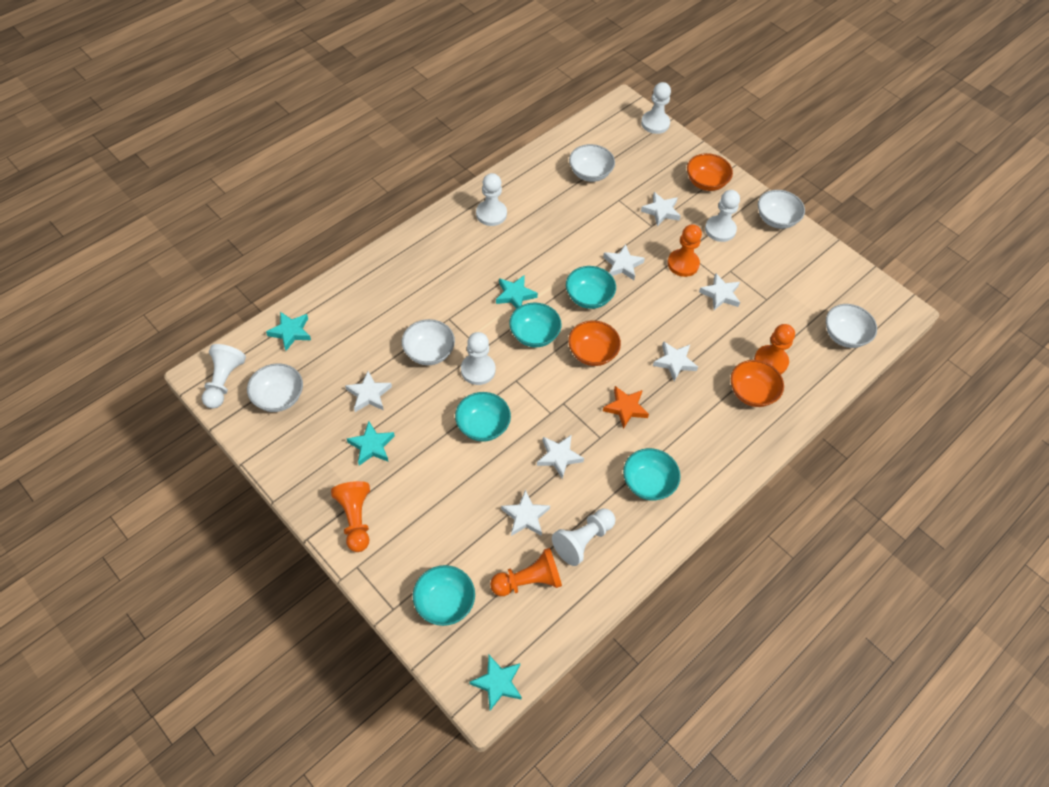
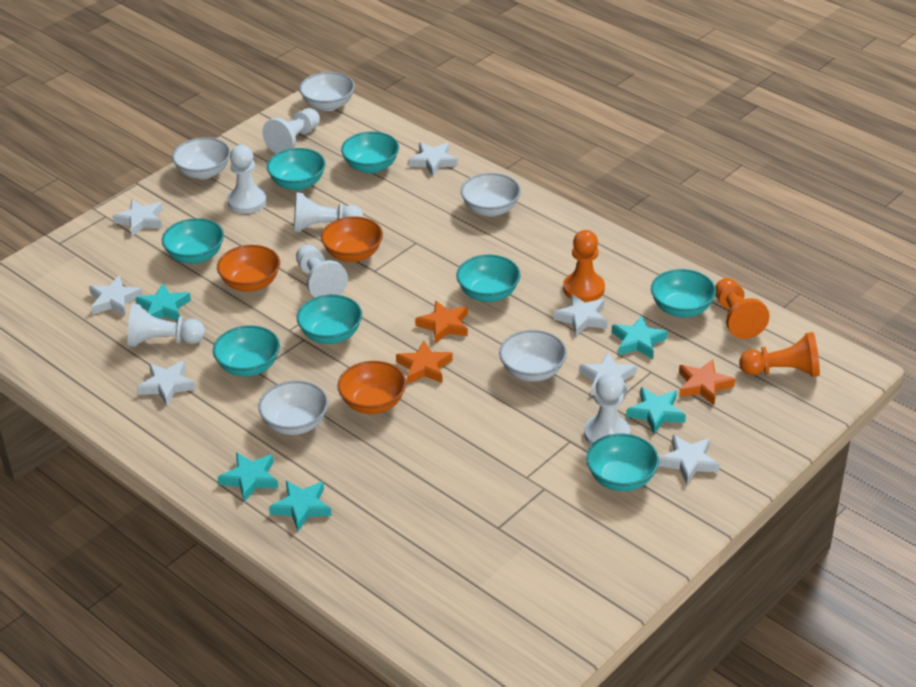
orange pawn: [331,481,370,552] [490,548,562,596] [667,224,702,277] [754,324,795,374] = 4 -> [563,230,605,302] [715,278,769,339] [739,332,820,377] = 3
orange star: [603,386,649,429] = 1 -> [396,341,453,384] [415,301,468,344] [679,359,735,405] = 3
turquoise bowl: [413,565,475,626] [455,392,511,442] [509,302,561,347] [566,266,616,309] [623,448,681,501] = 5 -> [162,218,224,264] [213,325,280,377] [267,148,326,190] [297,295,362,344] [341,131,399,173] [456,255,520,302] [586,434,659,491] [651,269,716,317] = 8
turquoise star: [266,312,311,351] [347,422,395,466] [469,655,522,711] [496,275,538,309] = 4 -> [136,284,191,321] [218,452,279,502] [269,481,332,531] [612,316,668,359] [626,387,686,434] = 5

